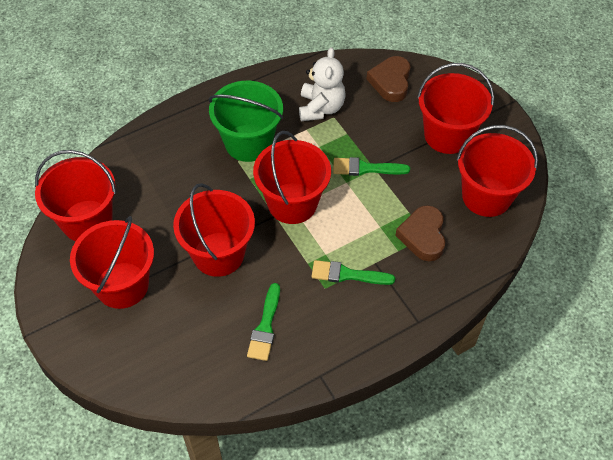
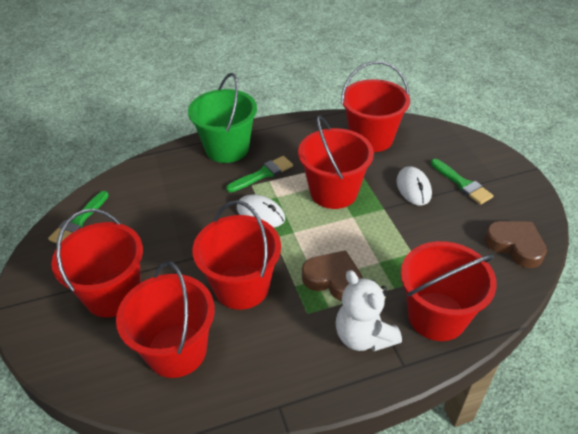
white mouse: none = 0 -> [237,194,285,227] [396,166,432,205] = 2

